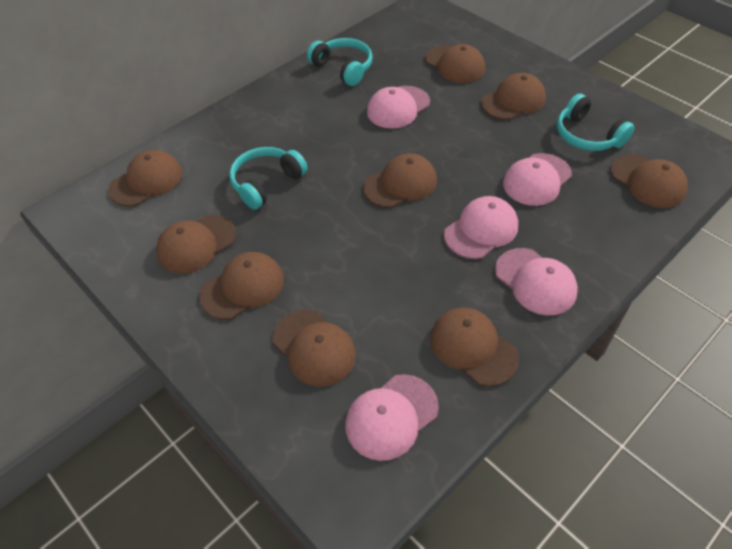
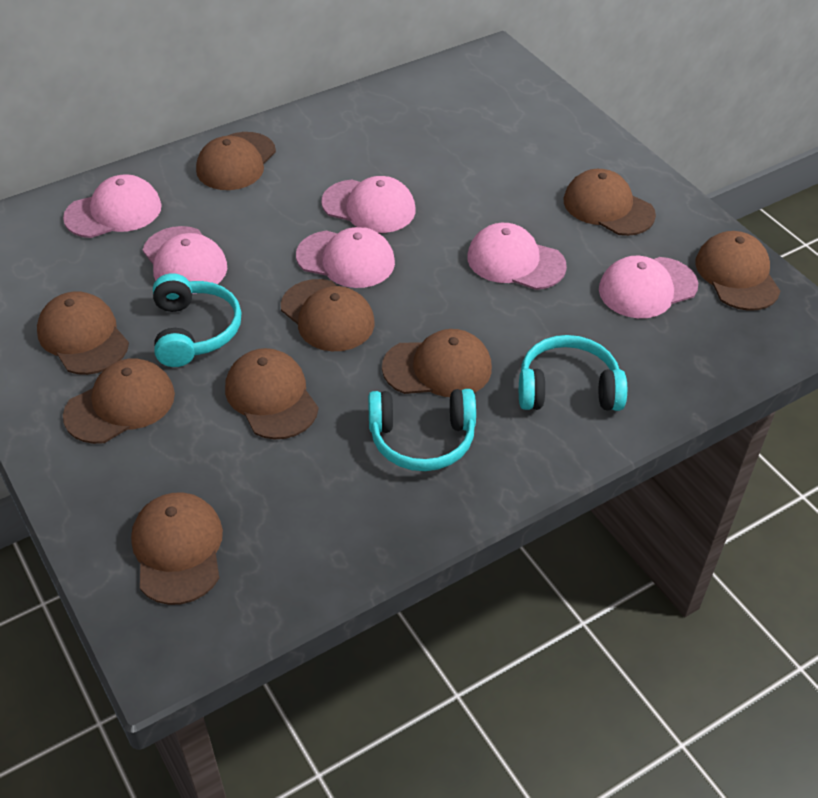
pink cap: [345,374,439,461] [367,86,430,128] [444,196,518,259] [495,248,578,315] [503,153,572,206] = 5 -> [63,174,162,238] [143,226,227,294] [296,227,395,288] [322,176,416,233] [467,223,567,290] [599,256,698,318] = 6

